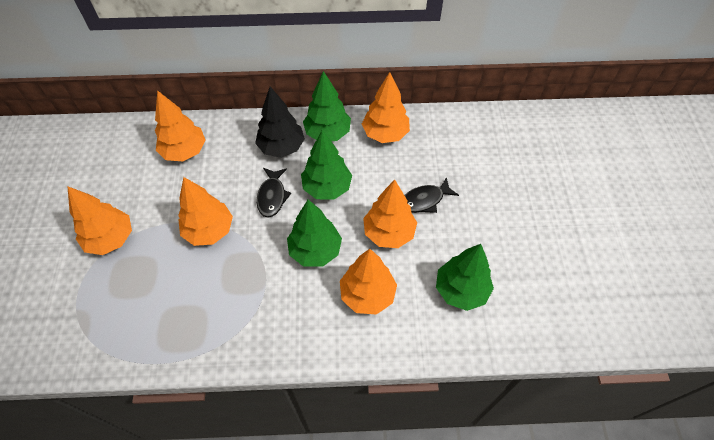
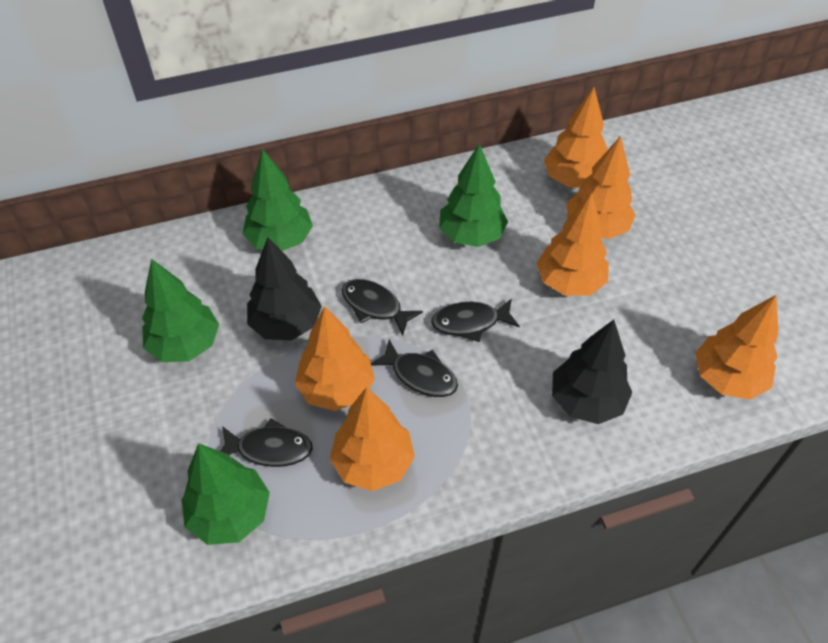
black fish: [257,168,291,218] [405,177,459,213] = 2 -> [221,418,313,467] [342,279,423,336] [371,339,458,397] [431,298,520,342] = 4
black tree: [255,87,305,158] = 1 -> [247,237,322,340] [552,320,632,424] = 2

